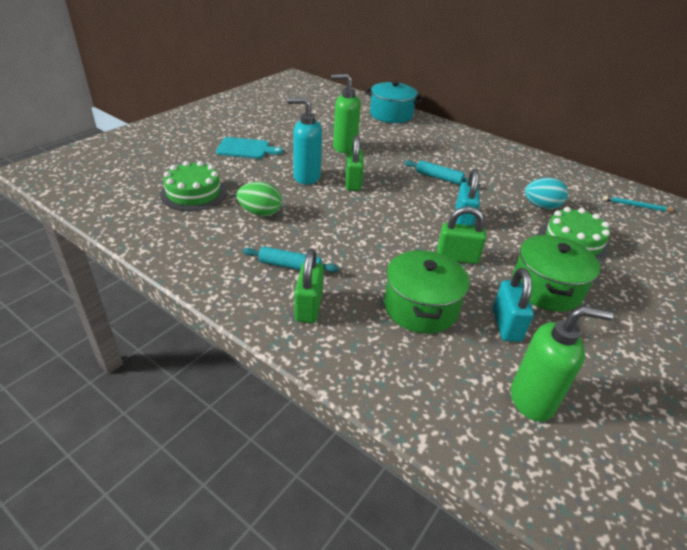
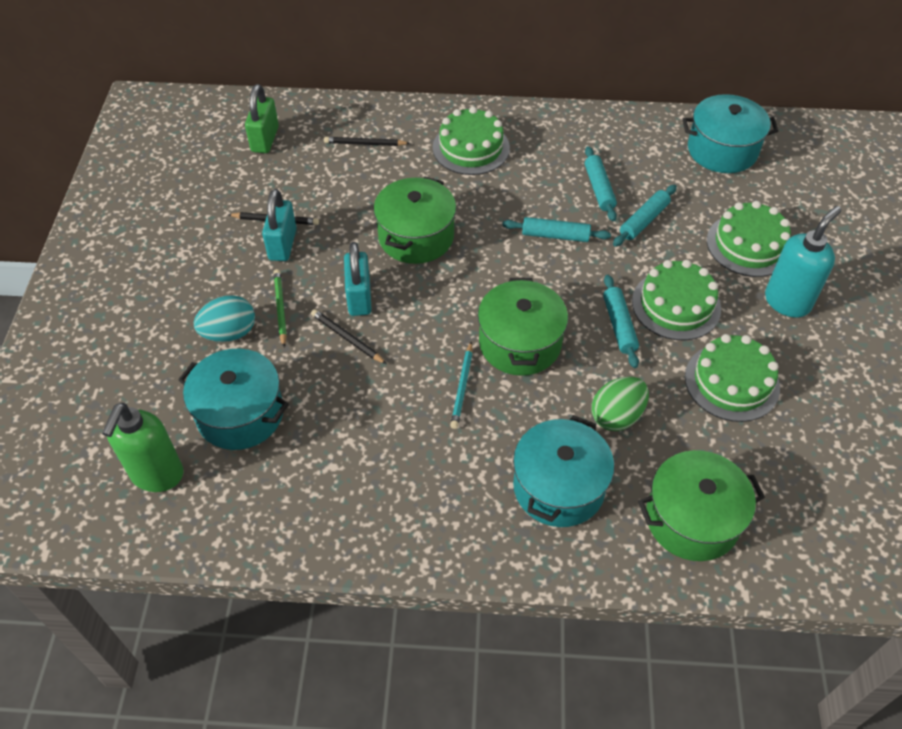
black pencil: none = 0 -> [228,212,319,225] [311,309,387,364] [324,137,410,146] = 3
green cake: [160,161,227,211] [538,207,610,262] = 2 -> [433,106,510,175] [632,260,721,340] [685,334,780,422] [707,201,791,277] = 4
green padlock: [295,249,324,323] [345,135,364,191] [437,206,486,264] = 3 -> [245,84,279,153] = 1
green pencil: none = 0 -> [273,269,287,347] = 1
green pot: [384,250,469,333] [512,235,600,312] = 2 -> [374,176,456,264] [478,278,568,376] [638,450,765,561] = 3
green soap dispenser: [331,74,361,154] [511,306,613,422] = 2 -> [102,403,183,492] = 1
turquoise cutting board: [216,137,283,159] = 1 -> none = 0
turquoise pot: [365,81,423,123] = 1 -> [178,349,289,450] [513,415,614,527] [682,94,778,173] = 3
turquoise rolling pin: [242,246,339,273] [404,160,469,185] = 2 -> [502,217,611,242] [585,146,617,221] [603,275,639,368] [613,185,677,247] = 4

